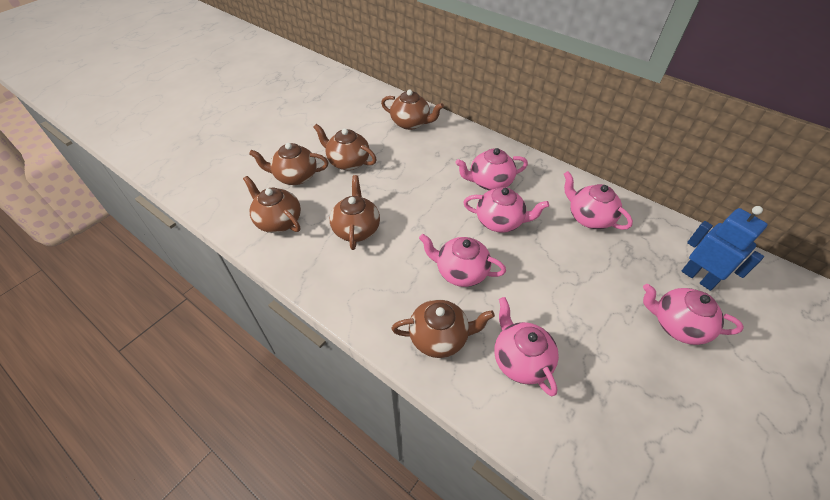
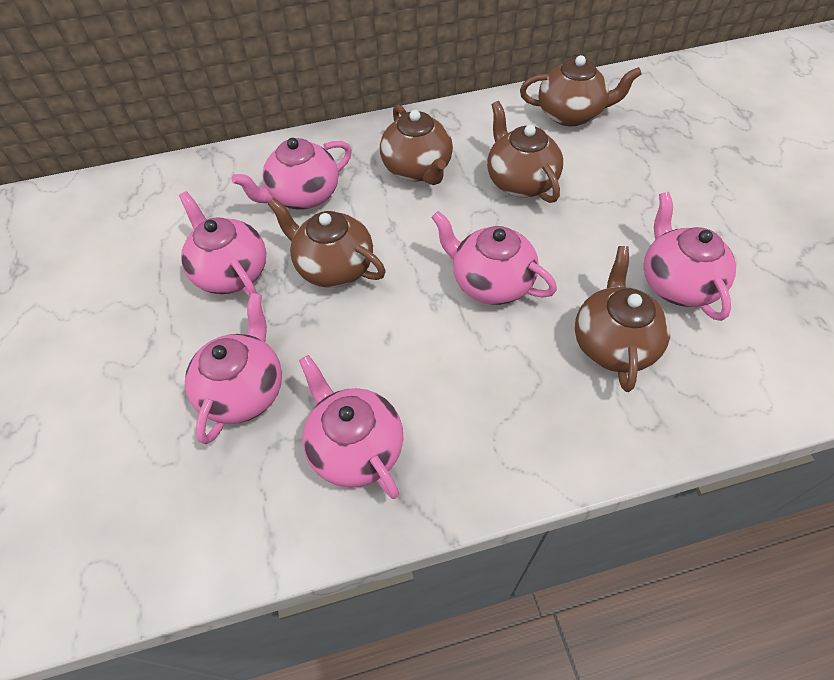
blue robot: [682,206,768,291] = 1 -> none = 0
brown teapot: [243,176,301,233] [249,143,328,185] [313,124,377,170] [330,175,380,250] [381,90,444,130] [392,299,495,358] = 6 -> [268,198,386,288] [380,105,453,185] [487,101,563,203] [520,55,642,127] [575,246,670,392] = 5

